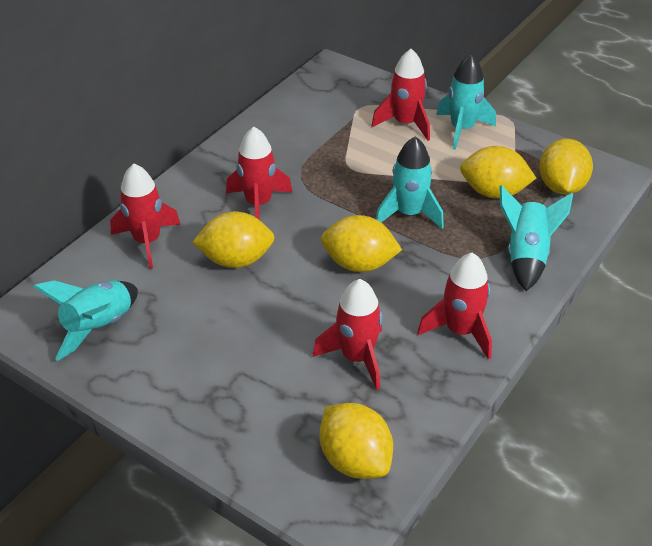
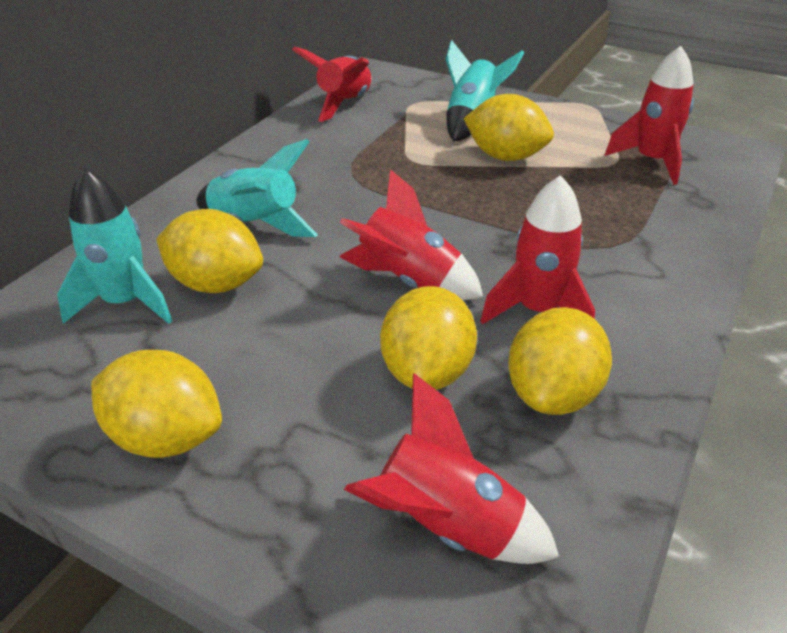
turquoise rocket: [33,280,138,361] [376,136,444,229] [436,54,496,150] [500,185,573,291] = 4 -> [57,168,172,324] [196,139,318,237] [446,40,524,142] = 3

